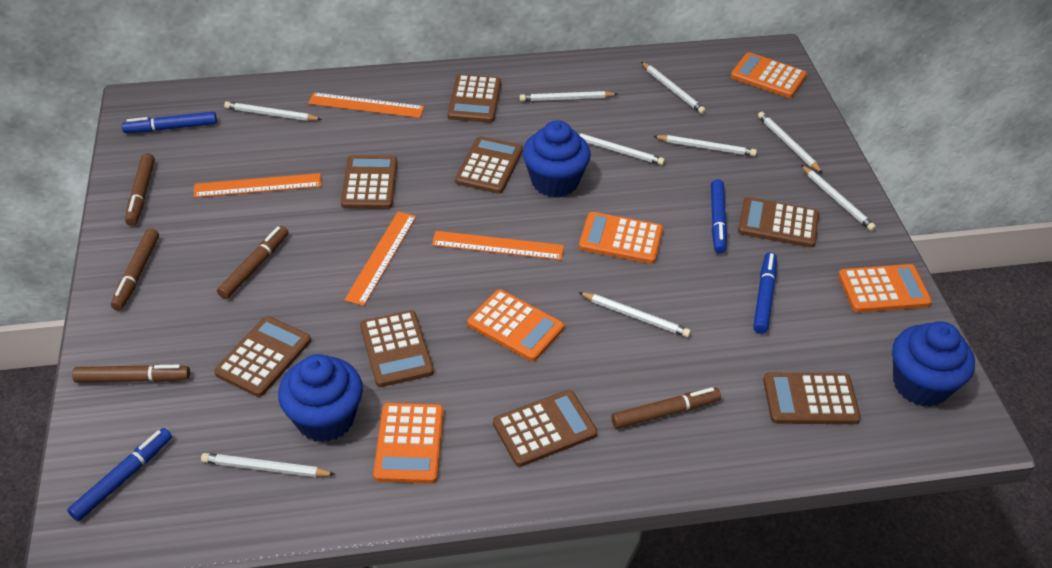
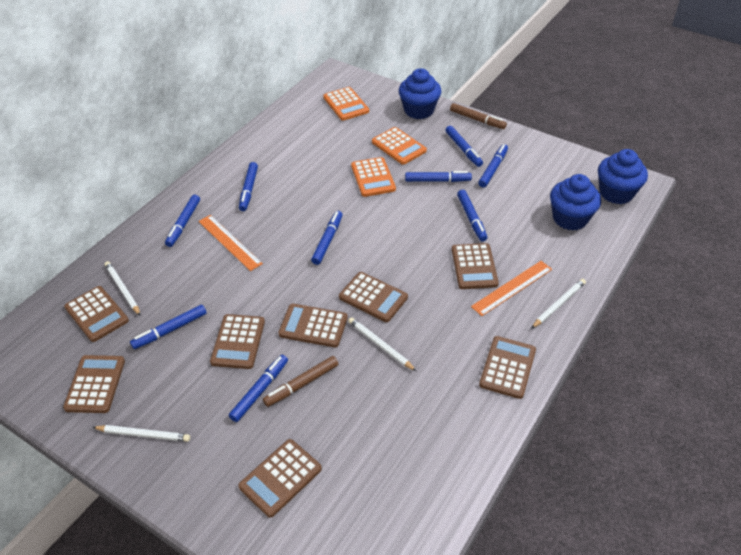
blue marker: [67,428,172,521] [122,112,217,133] [711,179,727,254] [753,252,777,334] = 4 -> [130,305,207,349] [165,195,200,247] [229,355,288,422] [239,162,258,211] [311,211,343,265] [405,171,472,182] [445,126,483,167] [457,190,487,241] [478,144,508,188] = 9
brown marker: [72,364,190,383] [111,229,159,310] [125,153,155,226] [217,226,288,299] [611,387,721,429] = 5 -> [263,356,338,407] [450,103,507,129] = 2
orange calculator: [373,403,444,484] [467,289,564,361] [579,212,663,264] [730,52,807,98] [838,264,932,312] = 5 -> [323,87,369,121] [351,157,396,197] [372,127,427,165] = 3
orange ruler: [194,173,321,198] [308,92,424,118] [344,212,416,306] [432,231,564,260] = 4 -> [199,215,263,271] [471,261,552,316] = 2
white pencil: [201,453,336,477] [224,101,322,121] [520,91,617,102] [578,133,665,165] [578,292,691,337] [641,62,706,114] [653,135,757,156] [758,112,823,173] [801,165,876,231] = 9 -> [92,425,190,442] [105,261,141,316] [348,317,416,371] [531,279,586,329] = 4

